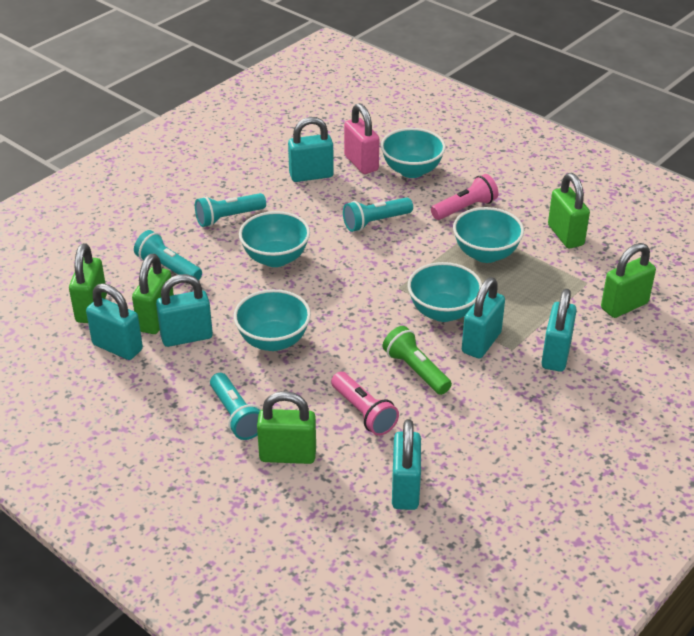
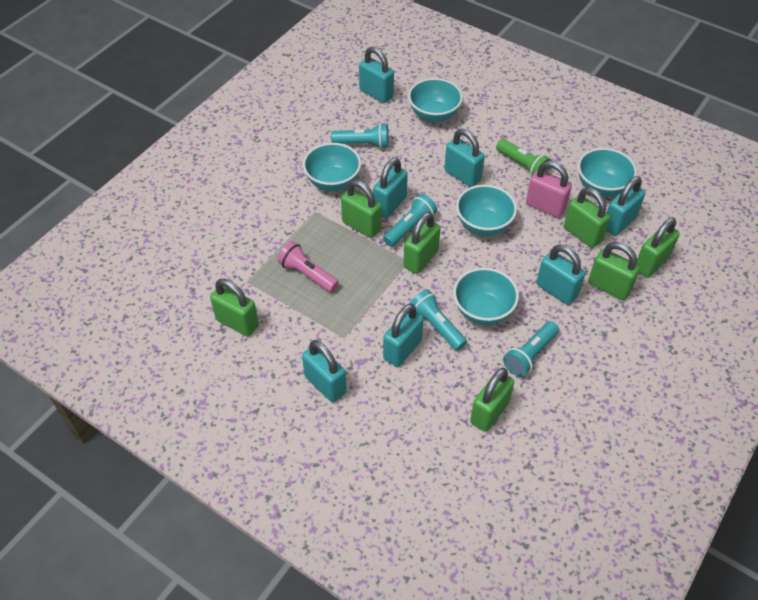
green padlock: [69,243,107,323] [132,254,174,334] [257,391,316,464] [548,173,590,248] [601,243,656,318] = 5 -> [210,279,259,337] [341,180,382,238] [404,212,441,274] [470,368,514,432] [564,188,610,248] [588,242,640,300] [637,217,680,278] = 7
pink flashlight: [331,372,399,436] [431,174,499,220] = 2 -> [277,241,339,292] = 1
turquoise padlock: [86,283,143,360] [156,274,213,347] [288,117,334,182] [392,419,421,510] [462,277,505,359] [542,289,577,372] = 6 -> [302,340,347,403] [359,47,394,103] [373,158,408,219] [383,304,424,367] [444,129,485,187] [537,245,585,305] [606,176,645,236] = 7

